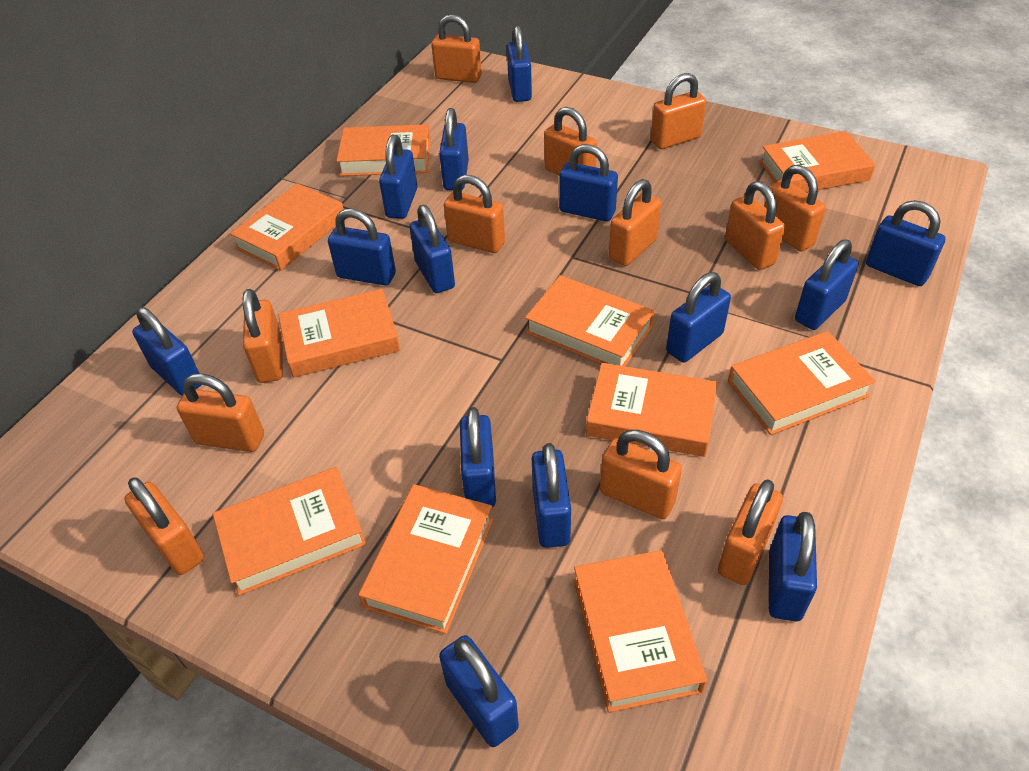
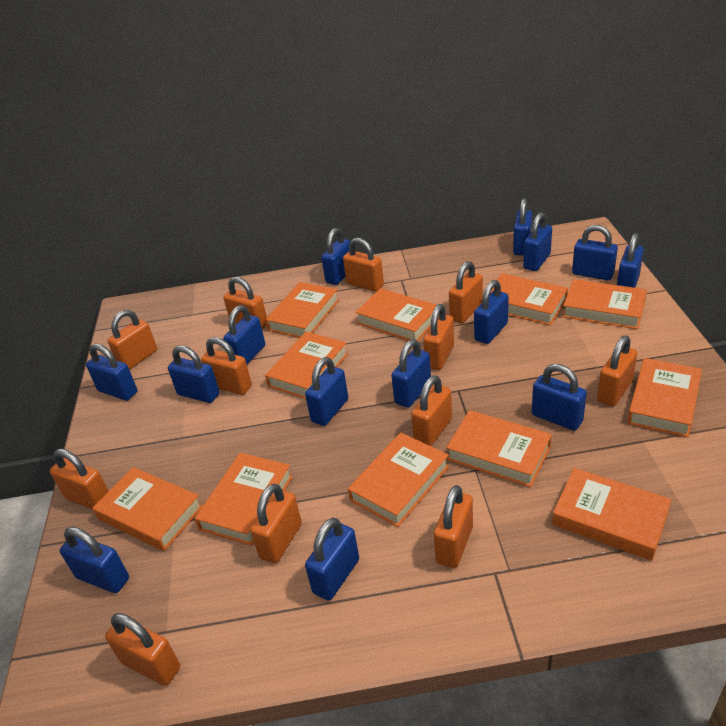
orange book: [213,467,366,596] [230,183,344,271] [278,289,400,378] [336,124,431,176] [358,484,493,634] [525,275,655,366] [574,550,707,712] [586,363,717,457] [728,331,876,435] [760,131,875,192] = 10 -> [93,467,202,551] [195,453,293,545] [265,332,348,399] [266,282,339,338] [348,433,449,527] [355,288,436,341] [446,410,552,487] [490,273,568,326] [552,468,672,561] [562,279,647,329] [627,358,702,437] = 11

